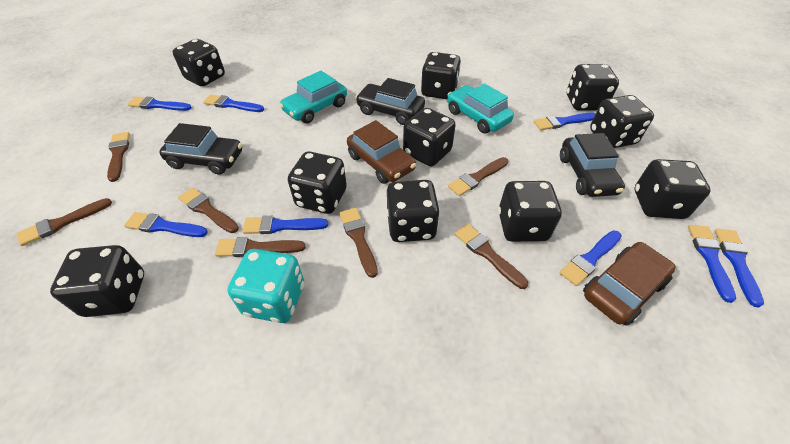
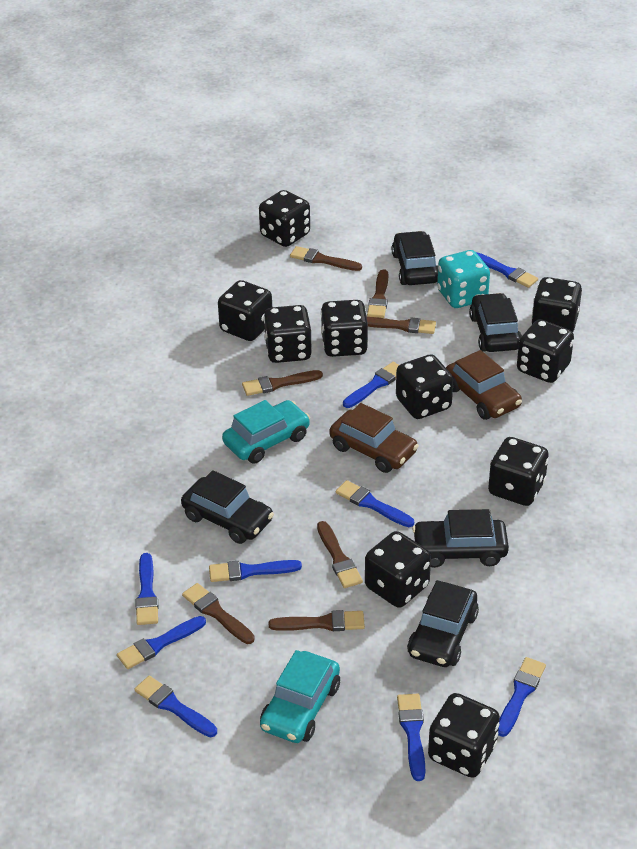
black car: [159,123,242,175] [355,78,425,125] [560,133,625,197] = 3 -> [181,470,274,544] [392,231,438,285] [407,580,479,667] [412,509,509,568] [469,293,522,352] = 5
blue brush: [124,212,208,237] [128,96,191,111] [203,94,264,112] [242,216,328,234] [534,113,595,130] [559,230,622,286] [688,225,736,303] [715,228,764,308] = 8 -> [117,616,206,669] [134,676,217,737] [135,553,158,625] [209,560,302,582] [336,480,414,527] [343,362,399,408] [397,694,425,781] [476,252,538,288] [498,657,546,737] = 9

